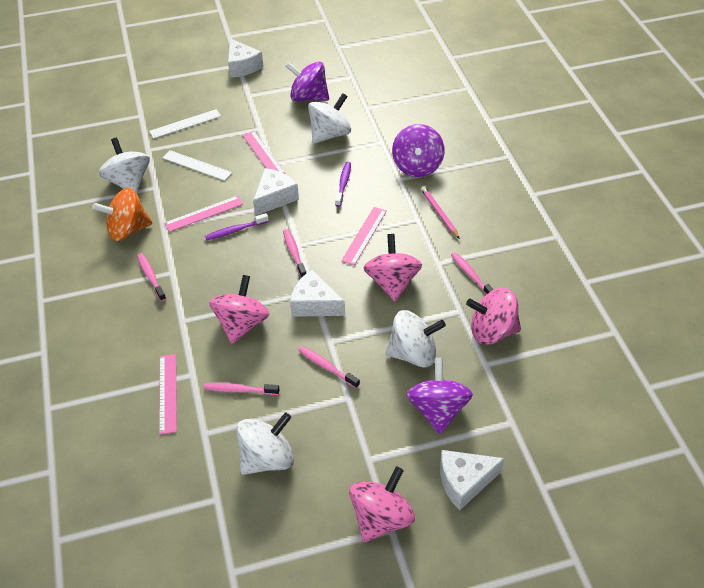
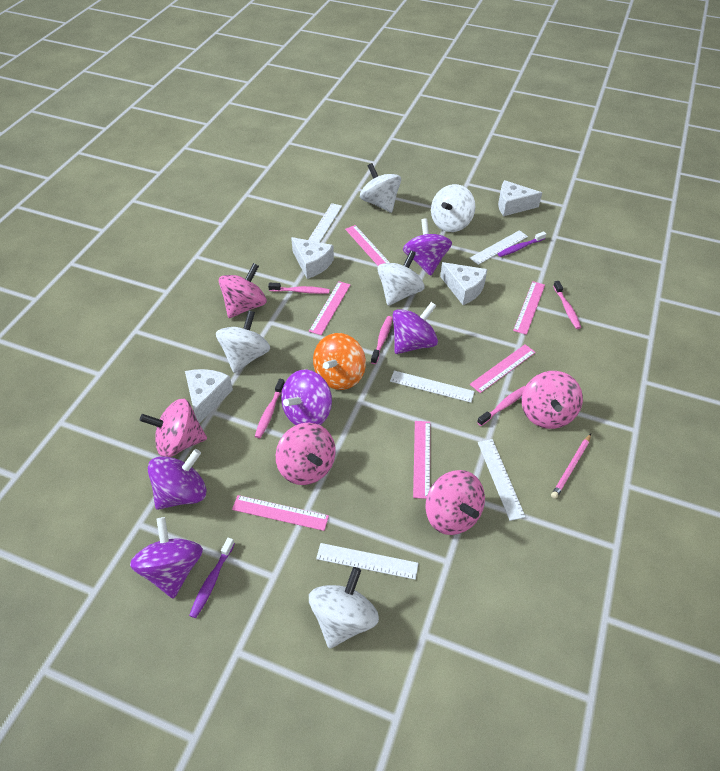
pink ruler: [159,354,177,434] [164,196,243,232] [242,131,285,174] [341,207,387,266] = 4 -> [232,495,329,531] [309,281,351,335] [345,225,390,266] [413,421,430,499] [470,344,536,393] [513,281,545,335] = 6
pink spinning top: [209,275,269,344] [349,466,415,542] [364,234,422,302] [466,288,521,345] = 4 -> [140,399,207,457] [219,263,267,318] [276,423,336,485] [426,470,485,535] [522,371,583,429] = 5
purple spinning top: [285,61,329,101] [392,124,445,177] [406,358,473,434] = 3 -> [130,517,203,599] [148,449,207,510] [281,370,332,425] [393,302,438,354] [403,218,452,276] = 5
white ruler: [149,109,221,139] [162,150,232,181] = 2 -> [308,203,342,242] [316,543,419,580] [390,371,475,403] [470,230,528,265] [478,439,526,521] = 5
white spinning top: [99,138,150,193] [236,412,294,475] [308,93,351,144] [385,310,446,368] = 4 -> [216,310,270,373] [309,567,379,649] [360,163,401,213] [378,250,424,306] [431,184,475,232] = 5

